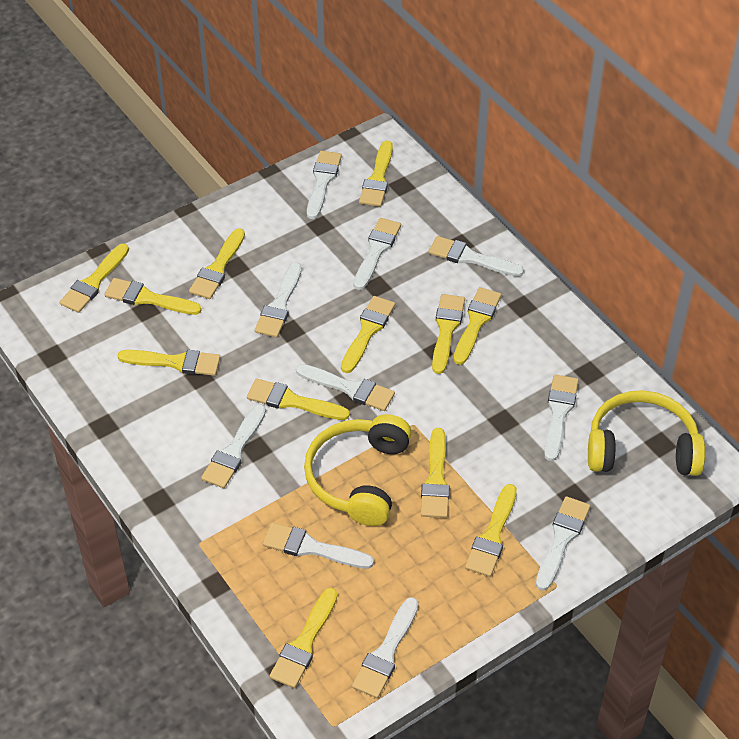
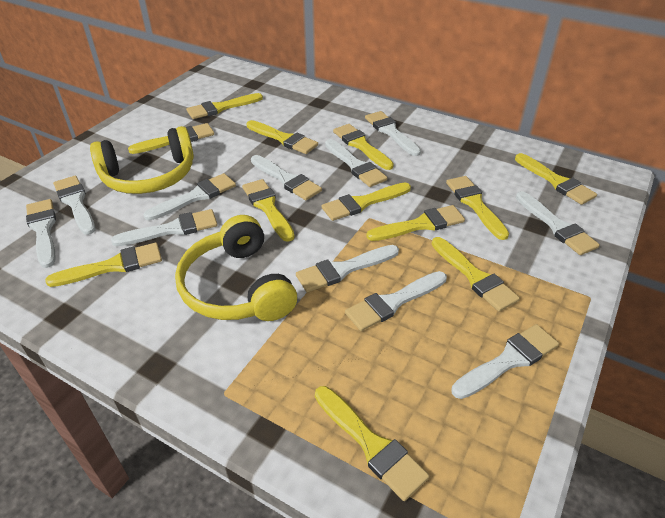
white brush: [201,404,266,488] [254,262,302,337] [263,523,374,569] [296,364,395,411] [307,151,342,219] [352,597,419,698] [354,218,401,290] [428,236,524,277] [536,496,590,591] [544,374,579,461] = 10 -> [26,199,56,268] [53,176,95,235] [111,209,218,246] [143,173,236,221] [251,155,322,200] [296,245,399,292] [325,139,387,187] [345,271,447,331] [365,111,421,156] [451,324,559,399] [516,191,600,255] = 11

